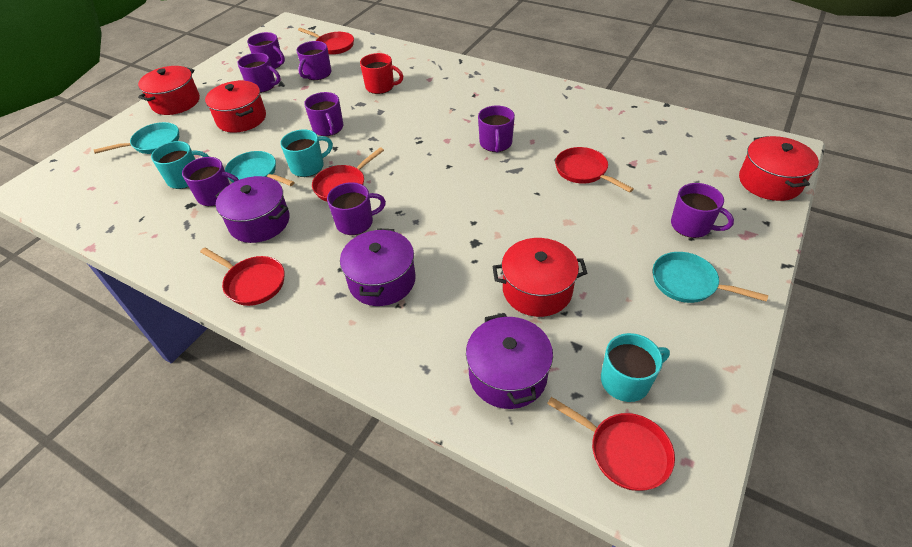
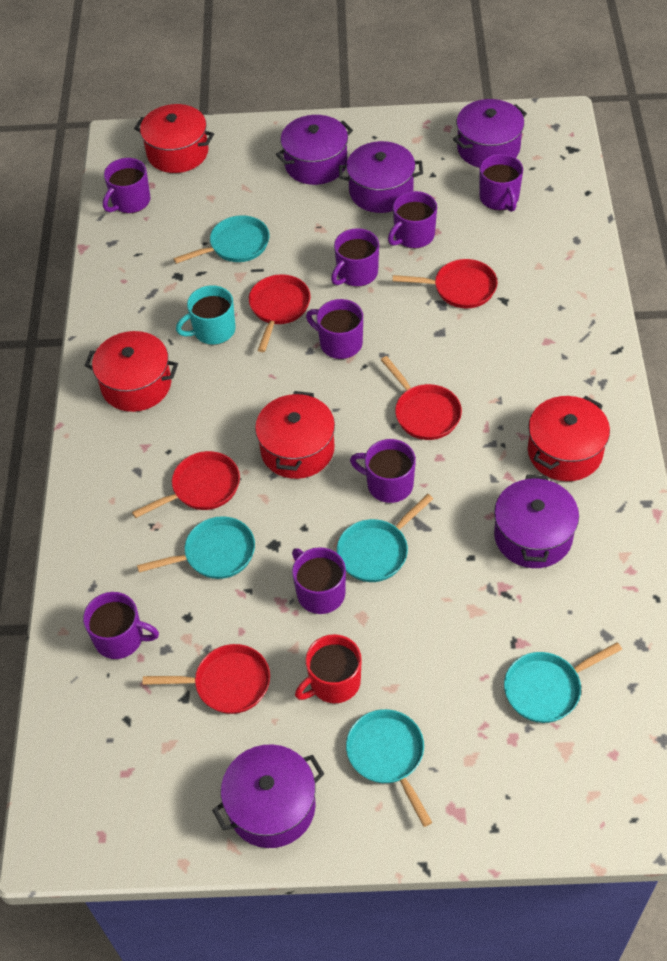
purple pot: [216,176,290,243] [340,228,416,306] [466,313,553,409] = 3 -> [212,744,324,848] [276,115,353,185] [339,141,423,213] [453,99,527,168] [494,475,579,568] = 5
turquoise mug: [151,141,209,189] [280,129,333,177] [601,333,670,402] = 3 -> [176,285,236,345] = 1
turquoise pan: [94,122,179,154] [225,151,294,186] [653,252,768,303] = 3 -> [137,516,255,579] [173,215,270,264] [337,494,433,582] [346,709,432,827] [504,642,622,723] = 5

